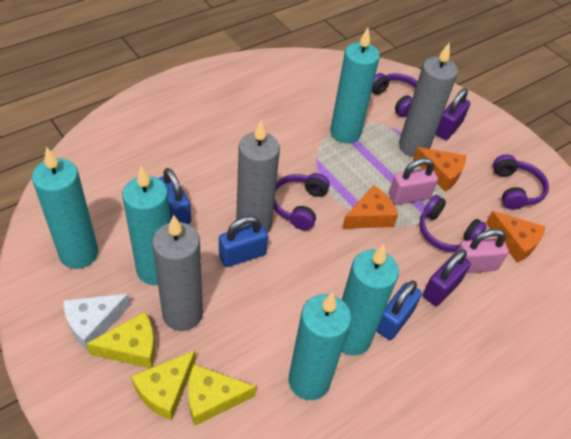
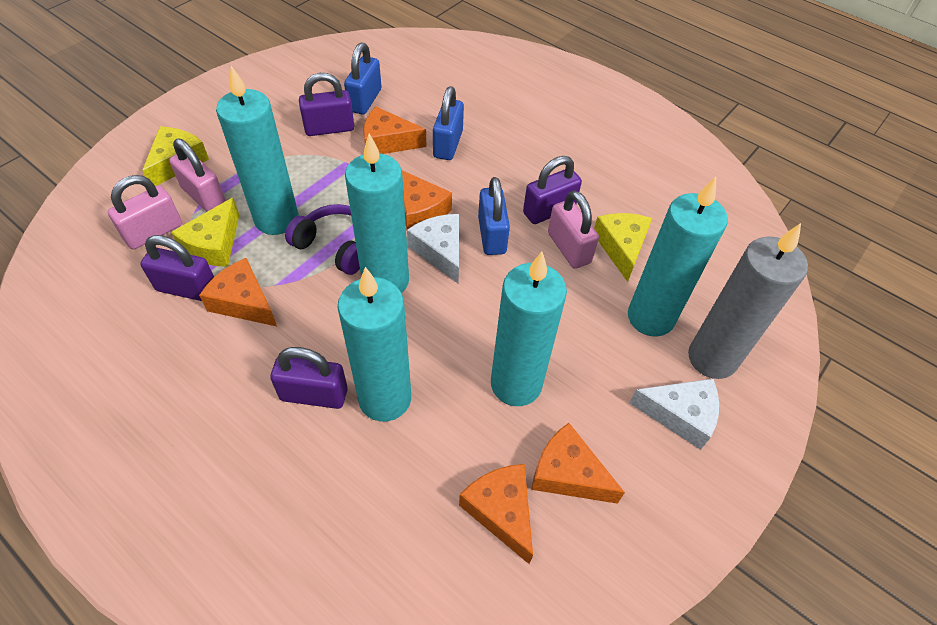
grey candle: [152,215,203,331] [236,120,280,233] [399,43,458,157] = 3 -> [688,223,808,379] = 1
orange cheese: [342,185,398,229] [413,147,466,191] [486,211,546,263] = 3 -> [199,258,277,326] [363,107,426,154] [402,170,452,229] [459,464,533,564] [531,423,625,504] = 5
pink padlock: [389,158,438,205] [456,229,509,273] = 2 -> [108,175,182,249] [169,139,226,212] [548,191,599,269] = 3
purple headphones: [274,173,330,230] [372,73,418,117] [419,195,487,252] [493,154,549,210] = 4 -> [285,204,360,275] = 1
purple padlock: [423,249,471,306] [435,88,470,140] = 2 -> [140,235,214,301] [270,347,348,409] [299,73,354,136] [523,156,582,224] = 4
white cheese: [63,294,130,351] = 1 -> [407,214,459,283] [629,379,719,450] = 2

